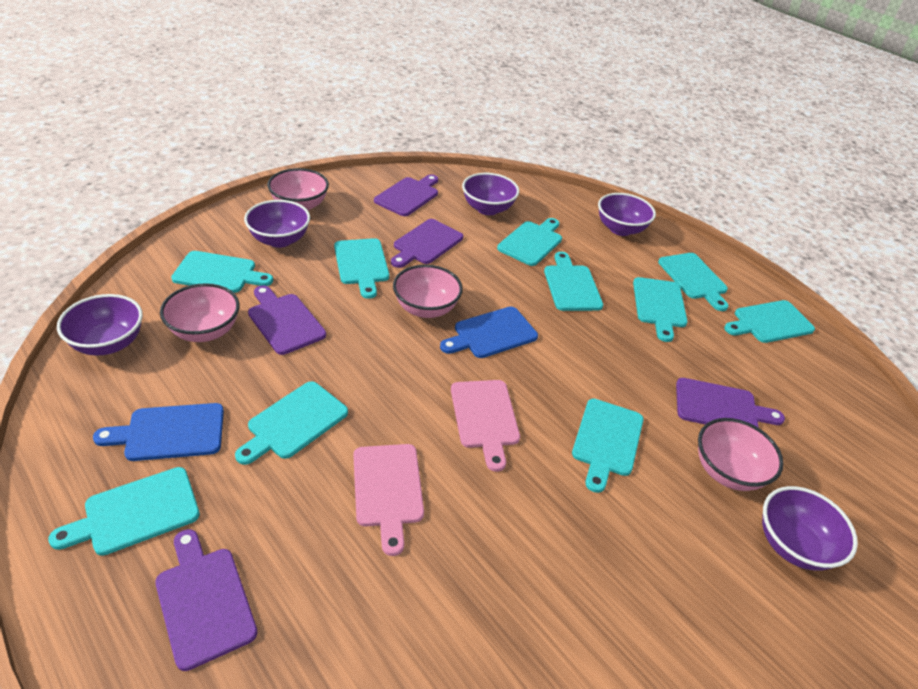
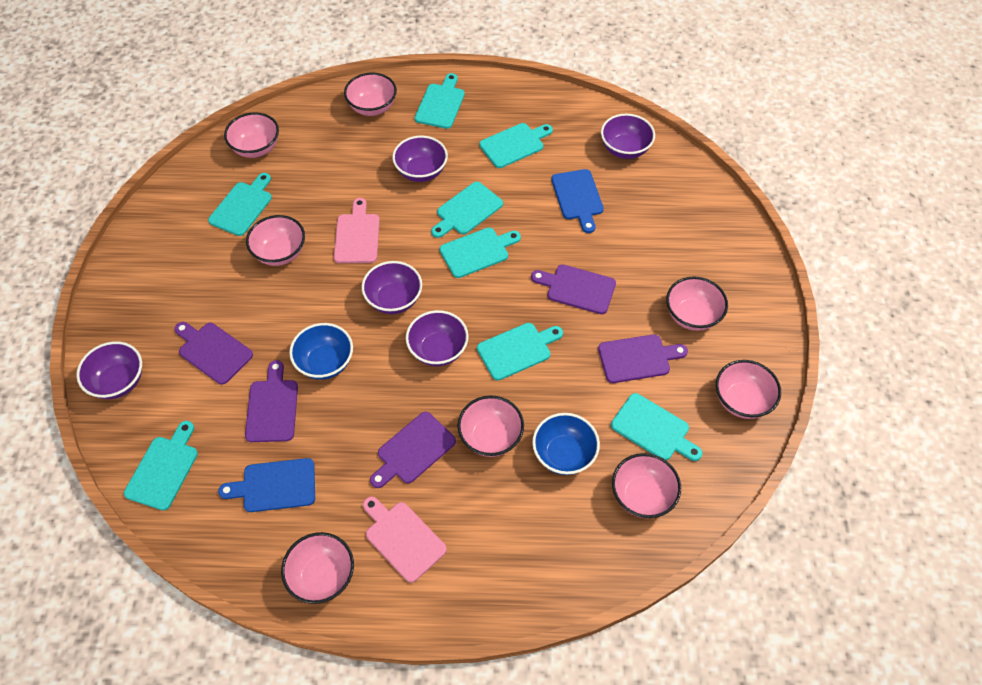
blue bowl: none = 0 -> [289,323,353,380] [532,413,600,475] = 2
pink bowl: [160,283,240,342] [267,168,329,211] [393,265,463,318] [698,418,784,491] = 4 -> [224,112,279,158] [246,215,305,266] [281,532,354,604] [344,73,397,116] [458,396,524,457] [612,453,681,518] [666,276,728,331] [716,360,781,419] = 8
turquoise cutting board: [48,467,200,556] [171,251,273,293] [235,381,348,465] [334,238,389,299] [497,218,562,266] [544,252,603,311] [572,399,643,493] [633,277,688,342] [658,253,729,311] [724,300,815,343] = 10 -> [124,421,198,510] [208,173,272,236] [415,73,465,129] [431,182,503,238] [440,227,521,278] [477,323,563,381] [479,123,553,168] [611,393,702,461] = 8

